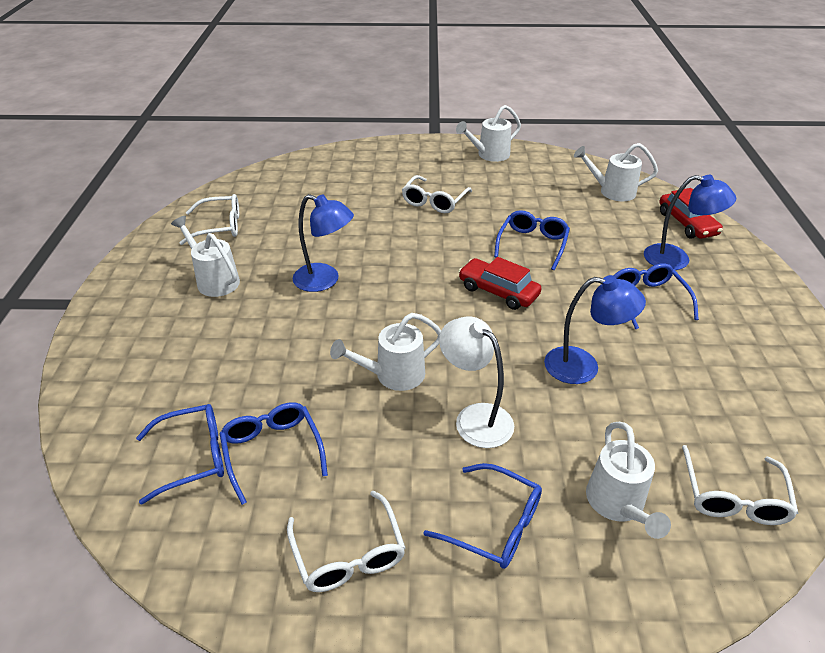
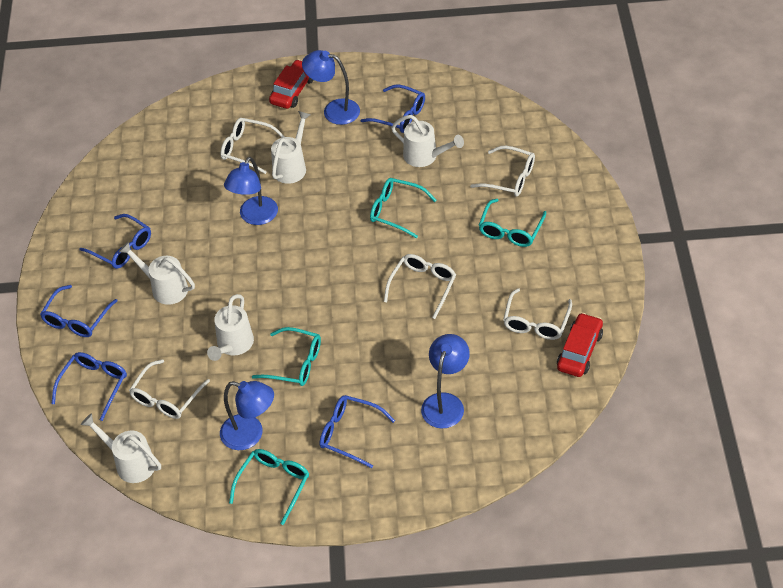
blue lamp: [293,194,354,292] [544,275,646,384] [644,175,736,270] = 3 -> [220,381,274,450] [224,157,278,225] [302,50,360,125] [421,334,470,429] = 4
turquoise glasses: none = 0 -> [229,449,309,525] [252,327,321,386] [370,178,437,238] [479,199,546,247] = 4
white glasses: [180,194,239,245] [287,491,405,592] [402,175,472,213] [682,445,798,525] = 4 -> [129,359,210,419] [220,118,285,174] [384,254,456,319] [470,146,535,197] [503,288,572,340] = 5
white lamp: [439,316,514,448] = 1 -> none = 0

